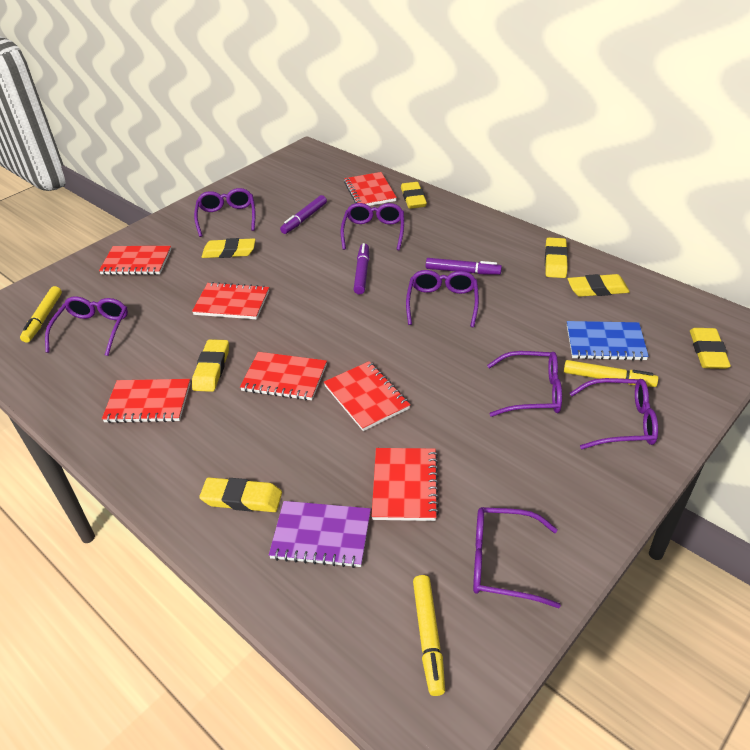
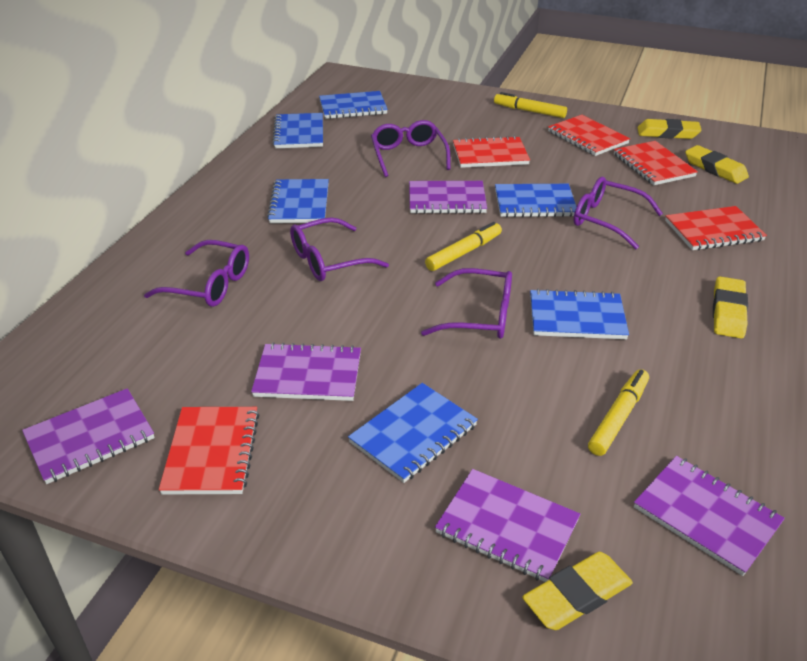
blue notebook: [567,321,649,361] = 1 -> [267,179,329,223] [272,113,323,148] [319,91,388,119] [348,383,478,483] [495,184,577,217] [530,289,629,339] = 6
purple glasses: [45,296,128,356] [194,188,255,237] [341,203,404,250] [406,270,479,327] [473,507,561,608] [487,351,562,417] [570,378,658,449] = 7 -> [144,240,249,307] [290,217,389,281] [371,120,451,177] [421,268,512,339] [574,177,663,249] = 5
purple marker: [280,195,327,234] [354,243,369,295] [426,258,502,275] = 3 -> none = 0
purple notebook: [269,501,371,568] = 1 -> [22,388,155,484] [251,342,361,401] [409,181,487,214] [435,469,581,582] [634,456,785,576] = 5
red notebook: [99,246,171,275] [102,379,190,423] [192,282,269,319] [240,352,327,401] [324,361,410,431] [344,172,397,206] [372,448,439,521] = 7 -> [159,407,260,494] [453,136,530,168] [548,115,630,156] [614,141,698,185] [665,206,767,250] = 5
yellow eraser: [192,339,229,392] [199,477,282,512] [202,238,256,258] [401,182,427,209] [545,237,568,278] [568,274,630,297] [690,328,731,369] = 7 -> [522,552,633,630] [638,119,702,139] [685,145,749,184] [713,276,748,339] = 4

